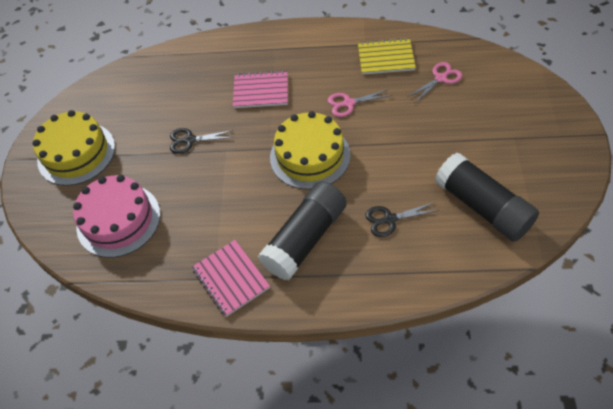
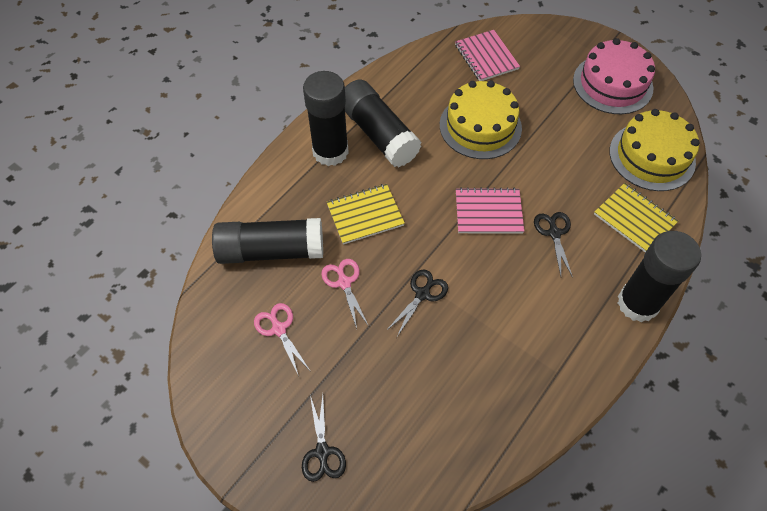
black glue stick: [258,181,347,280] [435,153,539,242] = 2 -> [212,218,323,264] [303,71,349,166] [345,79,421,167] [618,231,701,322] = 4
black scissors: [170,128,234,154] [366,202,439,237] = 2 -> [302,395,346,482] [386,269,448,338] [534,212,573,278] = 3
yellow notebook: [358,38,416,75] = 1 -> [327,184,405,245] [594,183,678,253] = 2

